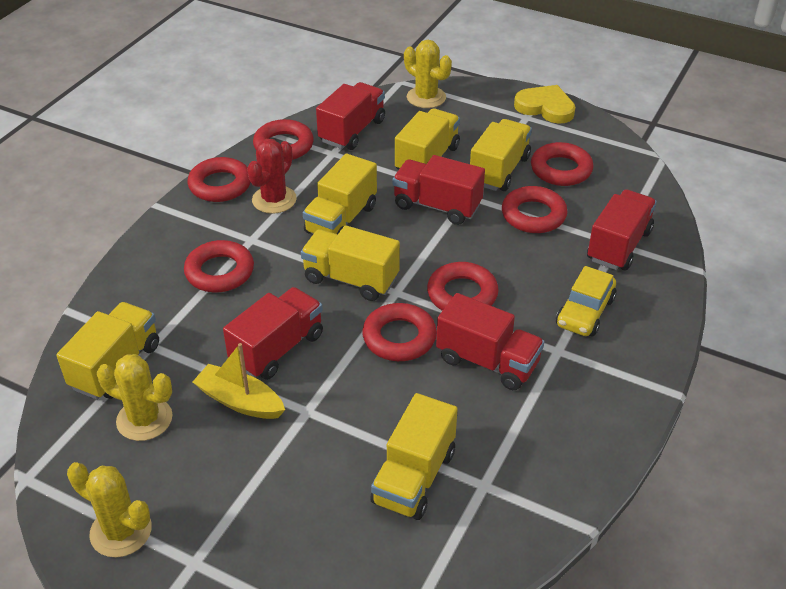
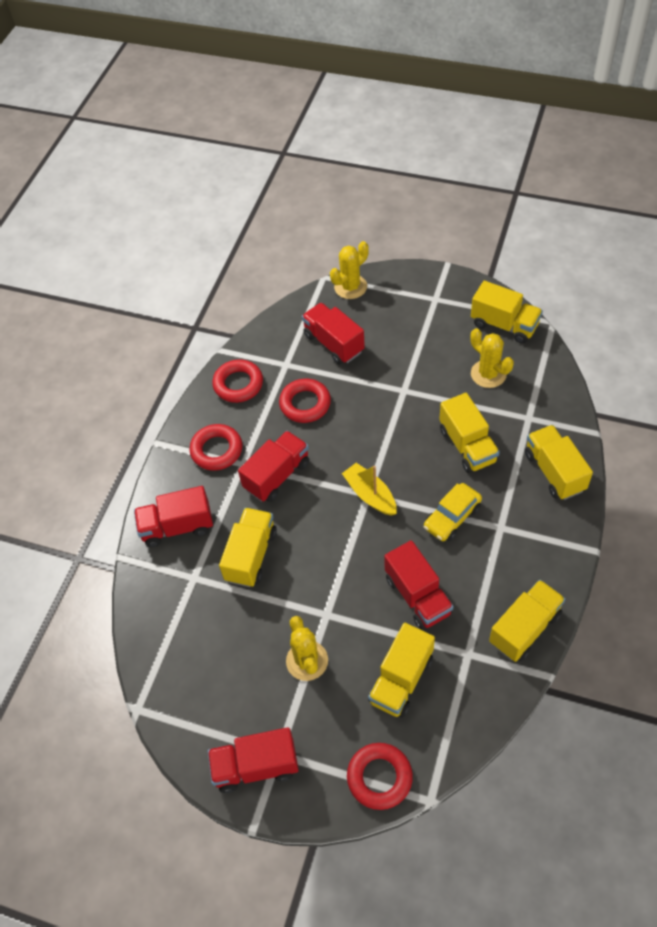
red cactus: [247,139,297,214] = 1 -> none = 0
red ring: [184,240,254,292] [188,157,250,202] [253,119,314,160] [362,303,437,361] [427,262,499,311] [502,186,568,233] [531,142,593,186] = 7 -> [189,424,242,471] [212,359,263,403] [279,379,331,423] [347,743,413,810] = 4
yellow heart: [514,85,575,124] = 1 -> none = 0

